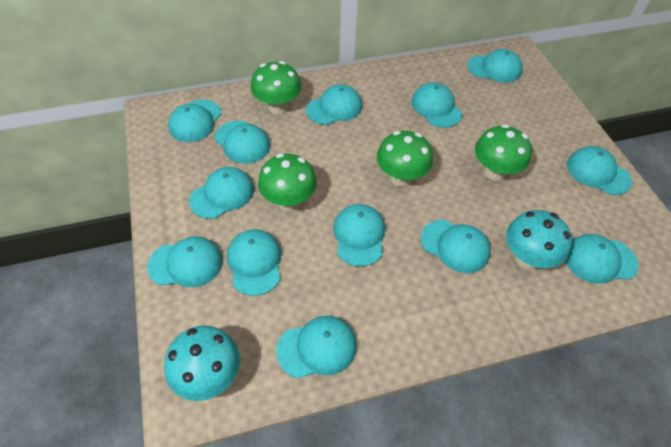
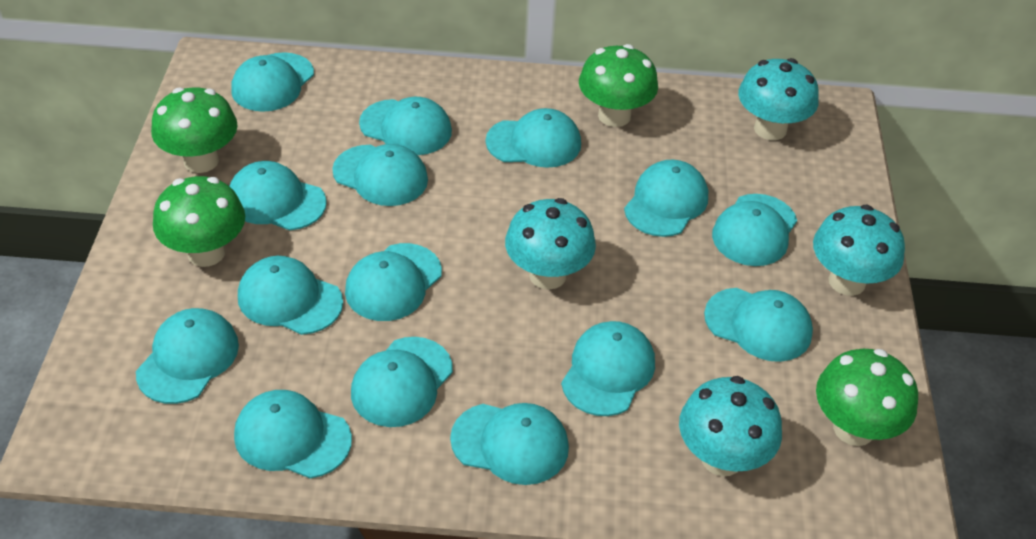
turquoise cap: [147,236,223,287] [168,100,222,142] [189,167,254,219] [215,121,270,164] [227,229,281,296] [276,316,357,379] [306,84,362,125] [333,204,385,267] [411,82,462,128] [421,220,491,273] [467,49,522,82] [565,234,638,284] [567,146,632,195] = 13 -> [136,308,239,404] [229,161,327,230] [231,52,314,112] [234,390,352,479] [238,256,343,335] [332,144,428,206] [345,243,442,321] [351,337,453,427] [359,97,452,155] [450,403,569,485] [486,108,581,168] [561,321,655,416] [624,159,708,237] [704,288,813,362] [712,194,797,266] = 15
turquoise mushroom: [164,326,240,401] [506,210,572,270] = 2 -> [505,198,596,290] [679,376,782,476] [738,58,819,140] [813,205,905,296] = 4

